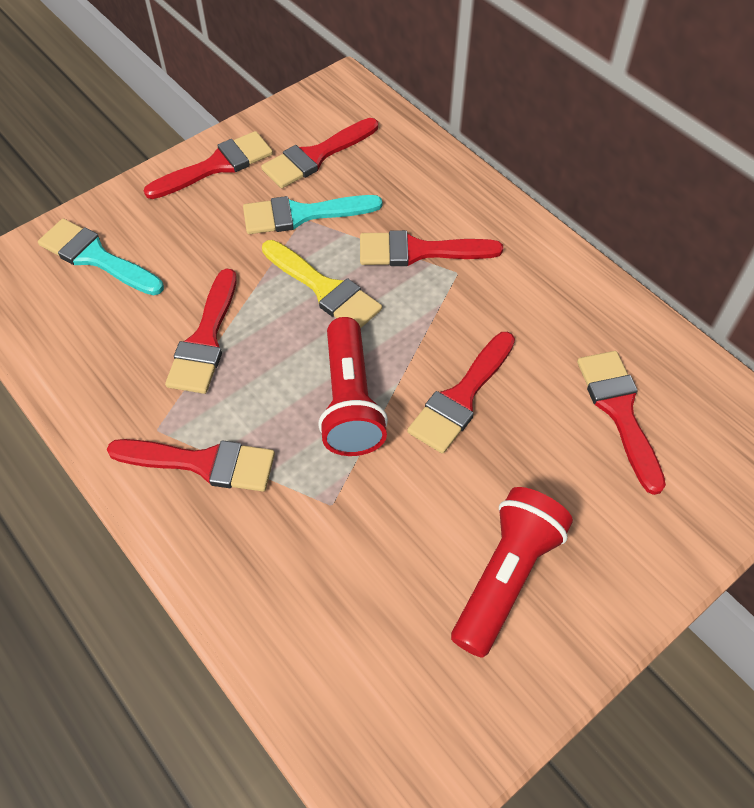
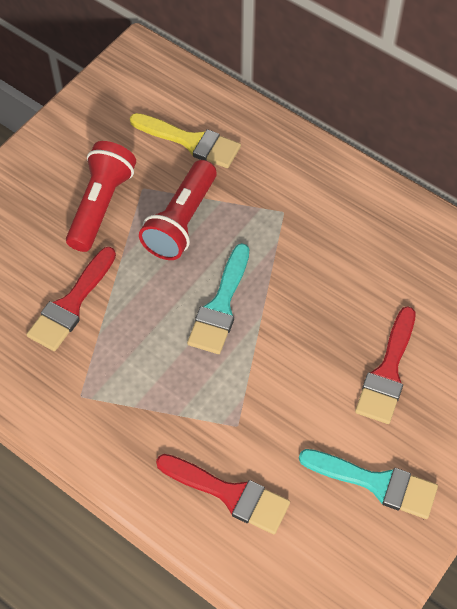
red brush: [107,439,275,492] [144,131,273,199] [165,268,237,394] [261,118,378,188] [360,230,503,266] [407,332,515,454] [577,351,666,495] = 7 -> [26,247,116,351] [156,454,290,534] [355,306,416,424] = 3

